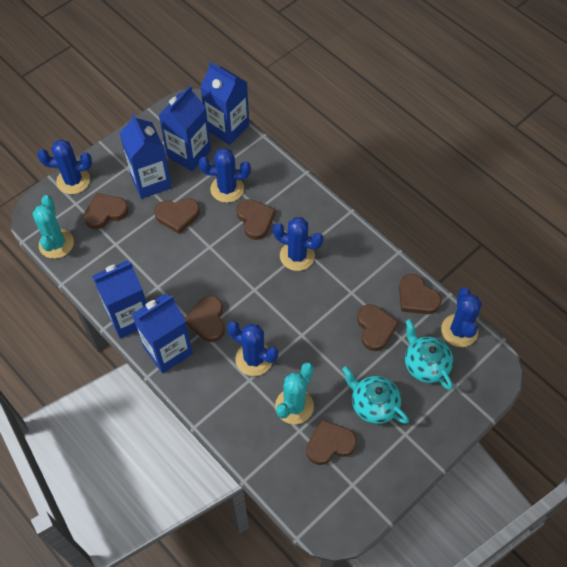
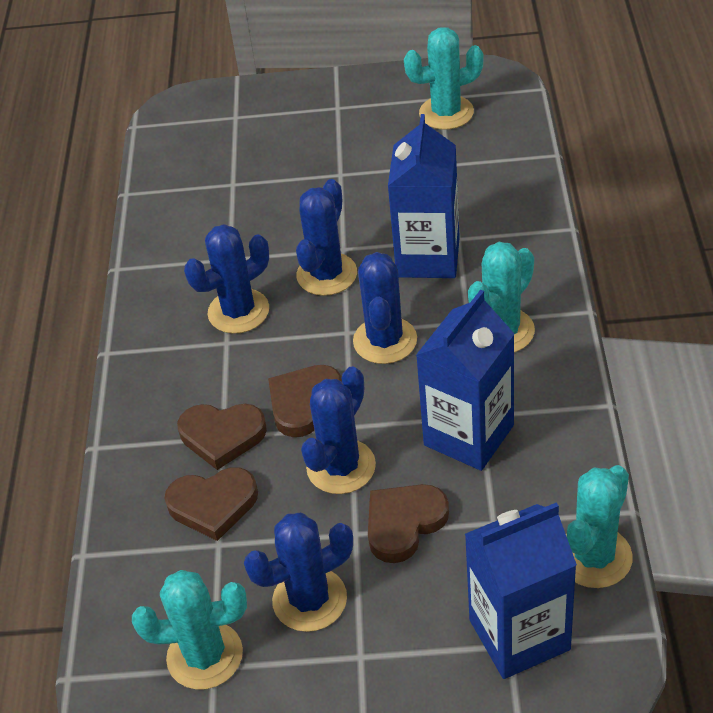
blue carton: [92,260,147,339] [119,113,172,199] [132,294,193,373] [159,86,211,171] [200,62,249,145] = 5 -> [388,114,460,278] [416,290,514,471] [465,502,577,679] = 3
brown heart: [84,193,129,229] [154,198,200,234] [185,296,225,342] [237,199,276,240] [306,419,357,465] [357,304,399,351] [399,274,442,314] = 7 -> [164,467,258,541] [177,404,267,470] [268,365,342,437] [368,484,449,563] = 4
turquoise cactus: [32,195,74,259] [275,362,314,424] = 2 -> [132,570,247,690] [404,27,484,130] [468,242,535,352] [566,465,633,588] = 4
turquoise teapot: [342,366,409,424] [405,319,453,390] = 2 -> none = 0

